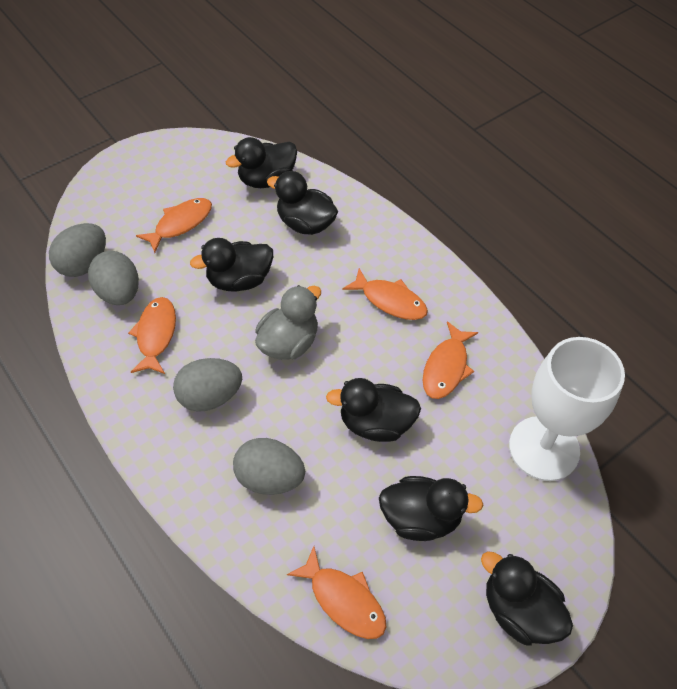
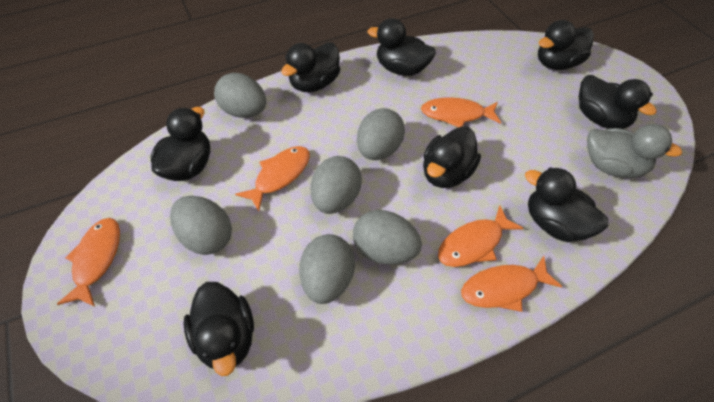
black duck: [190,238,273,291] [226,137,297,188] [267,171,338,235] [326,378,421,442] [379,476,483,541] [481,551,573,646] = 6 -> [150,107,210,181] [183,282,254,376] [281,42,340,92] [367,18,436,76] [423,126,481,188] [525,167,608,242] [538,20,594,70] [579,75,657,129] = 8
grey egg: [49,223,106,277] [88,251,139,305] [173,358,242,412] [233,438,305,495] = 4 -> [170,196,232,255] [214,73,266,118] [299,234,355,304] [311,156,362,214] [353,210,422,264] [357,108,405,160] = 6
white goblet: [509,337,625,481] = 1 -> none = 0

